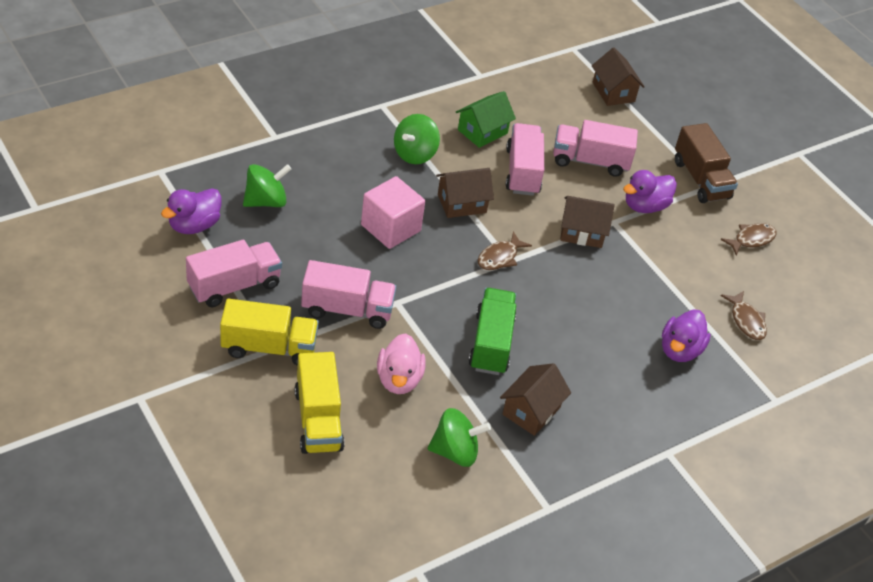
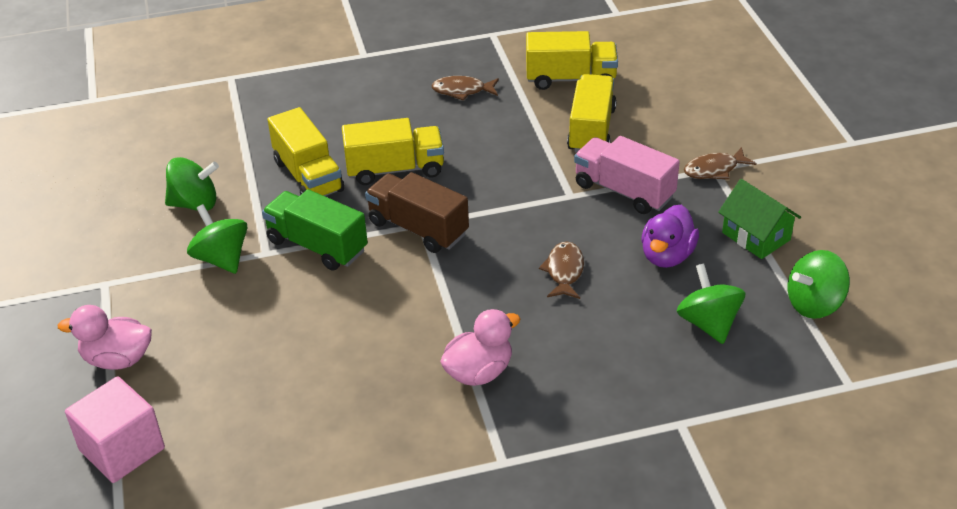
brown house: [436,168,494,218] [500,363,571,436] [560,196,615,248] [592,48,645,106] = 4 -> none = 0
green spinning top: [243,164,291,207] [394,114,440,164] [428,408,491,467] = 3 -> [165,157,219,211] [187,204,248,274] [677,264,745,344] [788,250,850,319] = 4
pink duck: [377,333,426,394] = 1 -> [58,305,152,370] [440,309,520,386] = 2
pink truck: [186,240,282,307] [301,260,396,329] [506,123,544,196] [553,120,638,177] = 4 -> [574,136,680,214] = 1
purple duck: [161,188,222,234] [623,170,677,213] [662,309,711,362] = 3 -> [641,205,699,268] = 1
yellow truck: [220,299,319,366] [294,352,345,454] = 2 -> [267,107,344,196] [342,118,444,185] [526,31,618,90] [567,74,617,153] = 4

